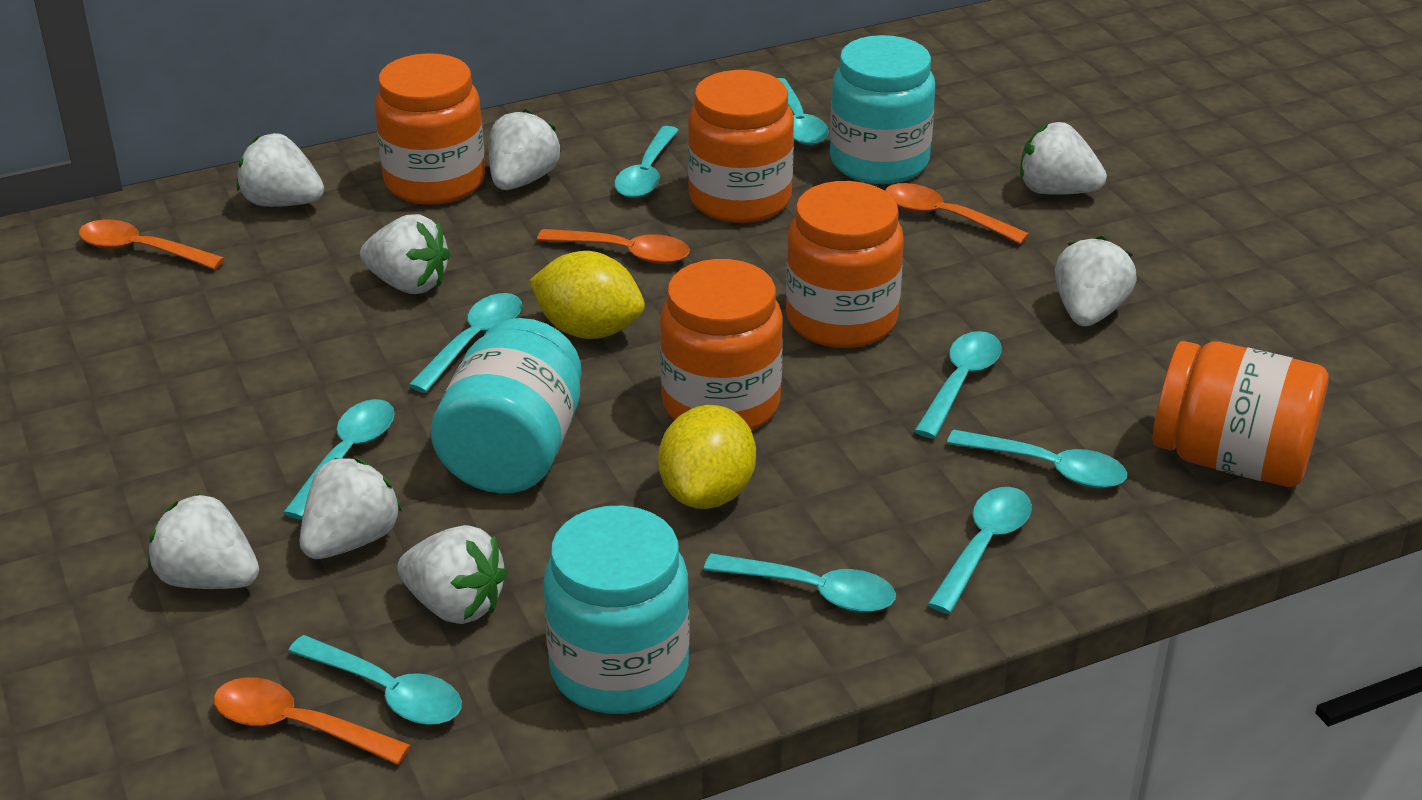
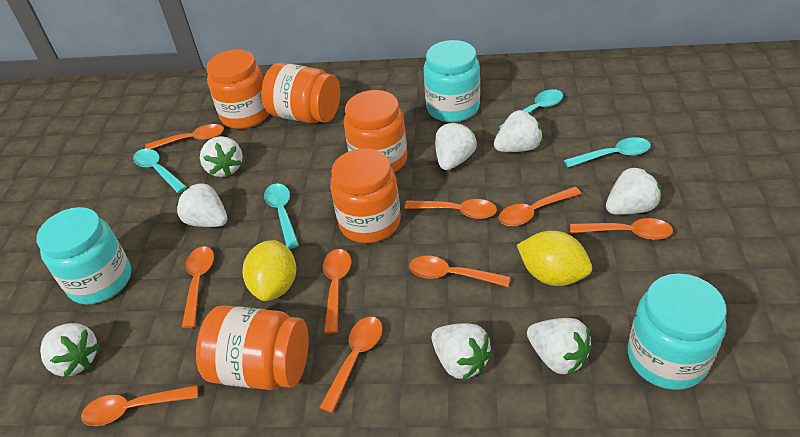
orange spoon: [79,220,225,270] [214,677,411,765] [537,229,690,264] [885,183,1029,244] = 4 -> [81,385,198,426] [145,124,224,149] [182,246,214,328] [320,317,383,413] [323,249,351,334] [404,199,497,219] [409,256,510,287] [498,187,581,226] [570,218,673,240] = 9
turquoise spoon: [283,399,395,520] [288,635,462,725] [408,293,522,393] [614,126,679,198] [704,553,896,612] [778,78,829,145] [914,331,1002,438] [927,487,1032,614] [947,430,1127,488] = 9 -> [133,149,186,193] [264,183,299,249] [499,89,563,129] [564,137,651,167] = 4

